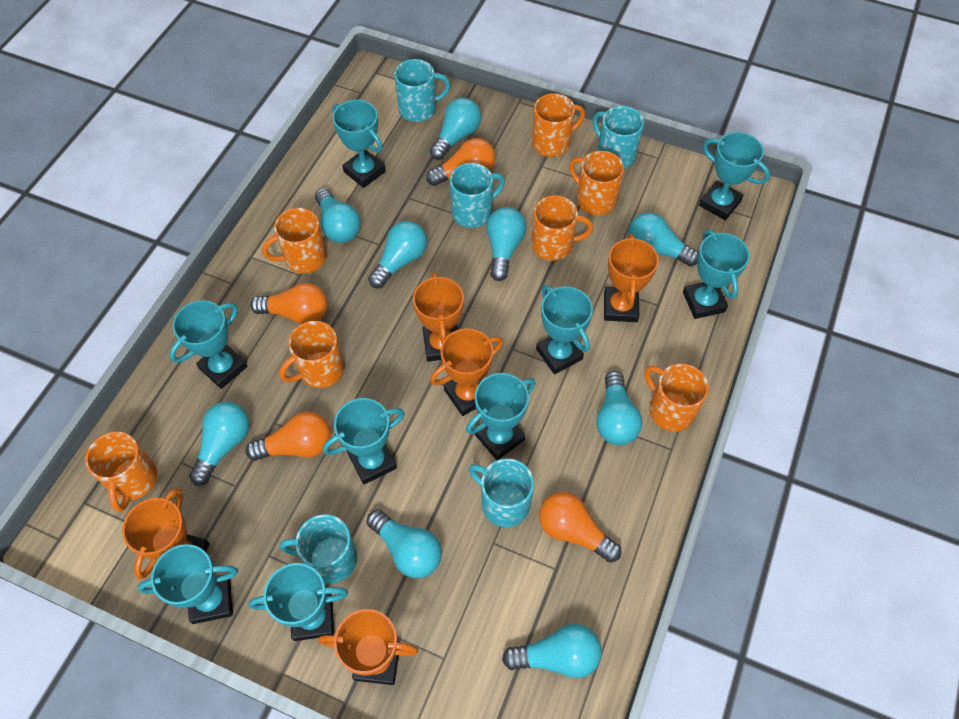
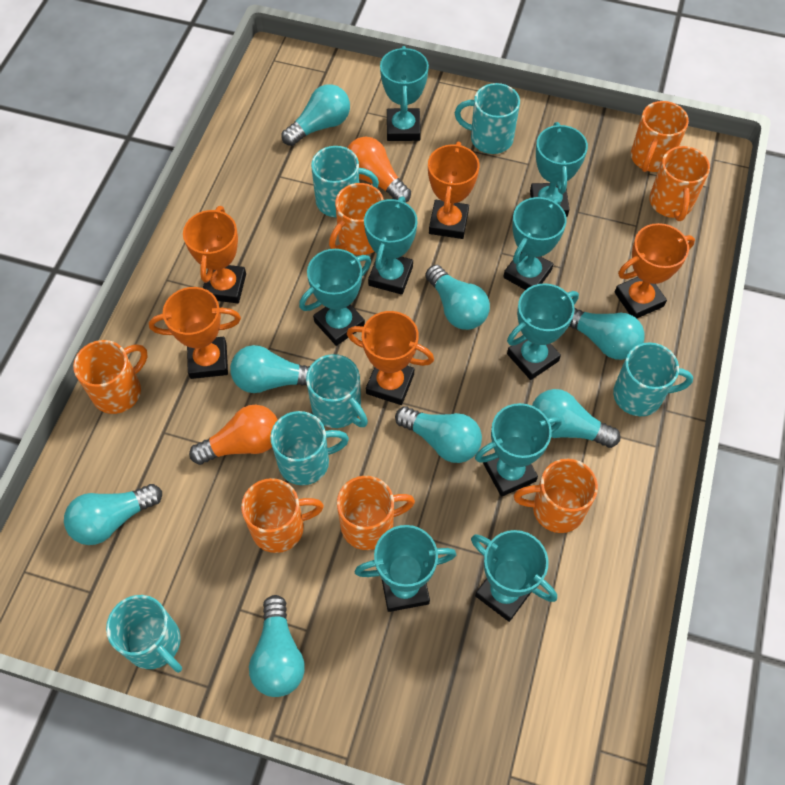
orange light bulb: [246,412,331,461] [250,283,327,324] [426,138,496,186] [539,492,622,563] = 4 -> [189,405,278,465] [348,137,411,202] = 2
turquoise light bulb: [189,402,250,486] [315,188,361,243] [366,509,442,578] [368,221,427,288] [430,98,481,160] [486,207,527,281] [502,624,602,678] [596,371,642,445] [628,213,698,267] = 9 -> [64,484,162,545] [230,345,310,393] [249,595,305,697] [282,84,350,146] [395,407,482,463] [425,265,490,330] [532,389,620,448] [569,308,645,360] = 8
turquoise mug: [280,514,357,584] [394,59,450,122] [450,163,505,228] [469,458,534,527] [593,106,644,169] = 5 -> [106,595,182,673] [270,411,349,485] [306,354,368,428] [311,146,379,217] [455,83,520,154] [613,342,693,416] = 6

